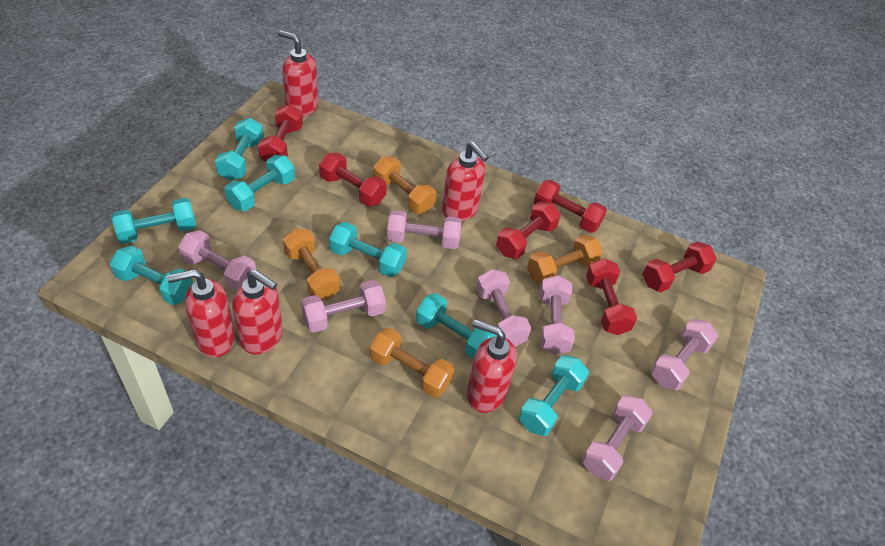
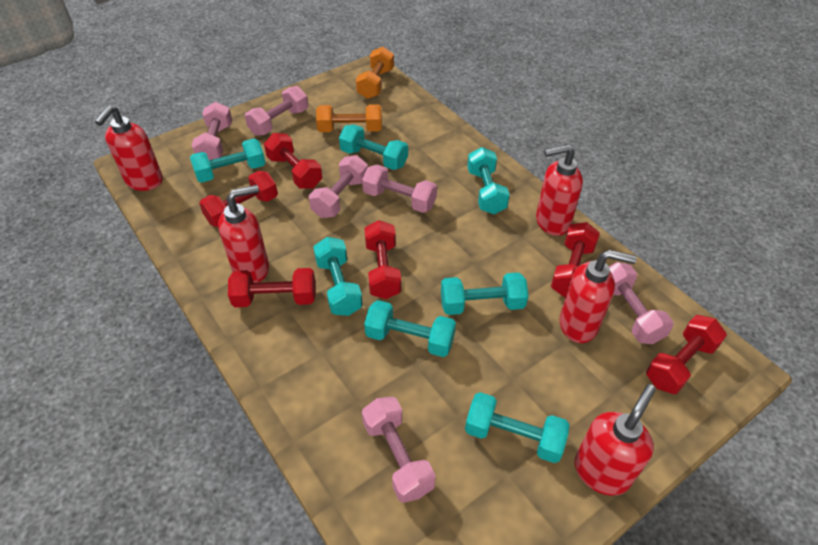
orange dumbbell: [283,229,340,300] [370,328,455,398] [373,157,436,214] [527,235,603,284] = 4 -> [316,104,382,132] [356,47,394,99] = 2
pink dumbbell: [178,230,256,291] [301,280,386,333] [387,210,461,249] [476,269,531,347] [539,275,575,355] [582,395,653,481] [651,319,718,390] = 7 -> [192,102,232,160] [245,86,308,136] [309,155,368,218] [362,165,437,213] [362,397,435,503] [609,262,674,344] = 6

